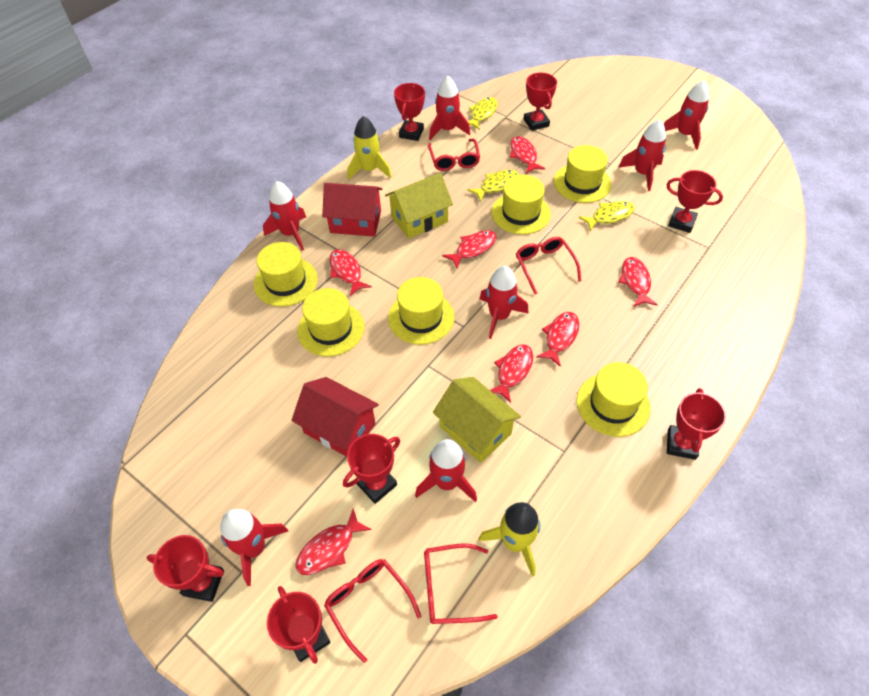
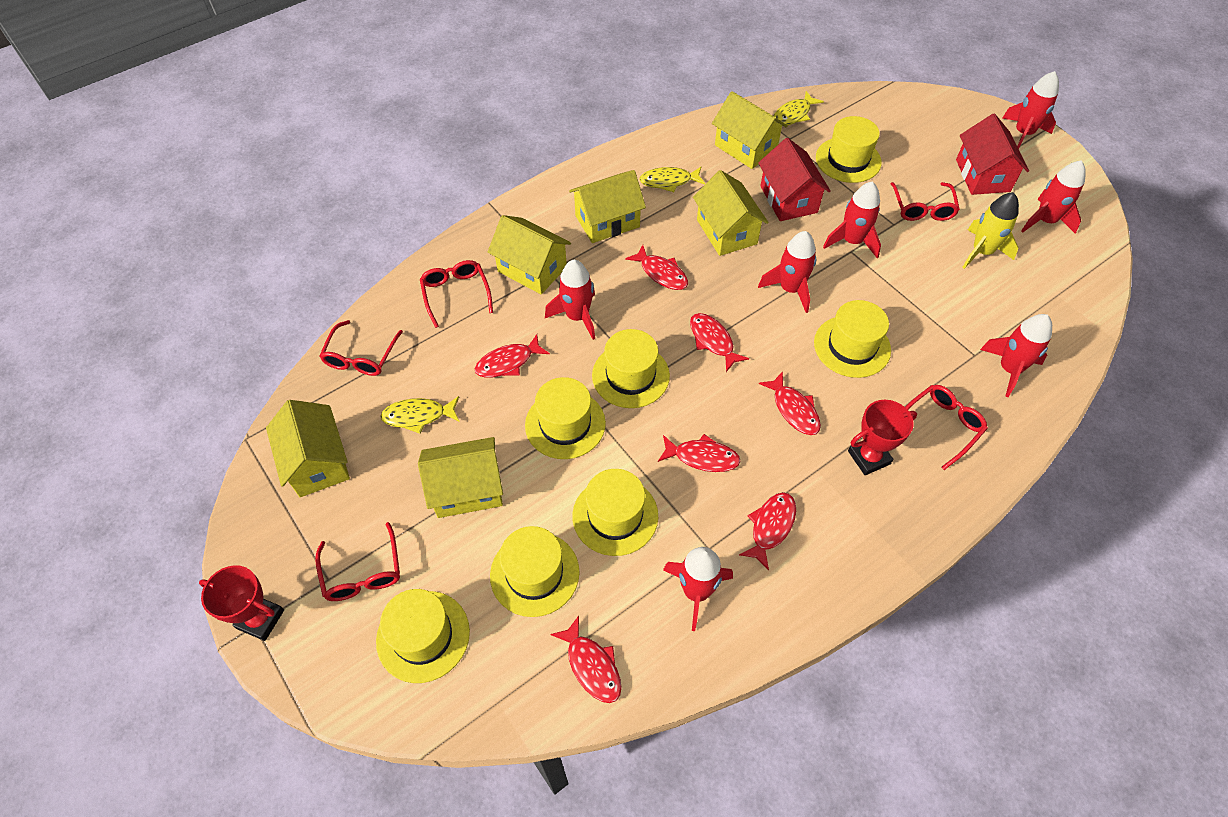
red glasses: [324,559,421,663] [424,543,498,624] [428,139,480,171] [516,237,581,294] = 4 -> [315,522,400,601] [320,320,403,376] [420,260,493,328] [891,182,960,221] [905,385,988,470] = 5
red trophy: [147,535,224,602] [267,586,330,664] [343,434,400,504] [394,83,425,141] [524,73,557,131] [666,170,723,233] [667,388,726,460] = 7 -> [199,565,284,641] [848,400,917,475] = 2
yellow hat: [254,242,318,307] [297,288,364,356] [388,277,454,345] [491,175,551,235] [554,145,611,203] [577,362,651,437] = 6 -> [376,589,470,683] [490,526,580,617] [525,377,606,459] [572,469,658,556] [592,329,670,408] [814,300,891,378] [816,116,882,183] = 7
yellow house: [385,173,453,239] [433,377,521,463] = 2 -> [266,400,350,497] [418,437,503,518] [488,215,571,294] [569,170,646,243] [693,170,769,256] [712,91,787,169] = 6
yellow rocket: [347,116,392,180] [479,502,541,577] = 2 -> [962,192,1019,269] = 1

